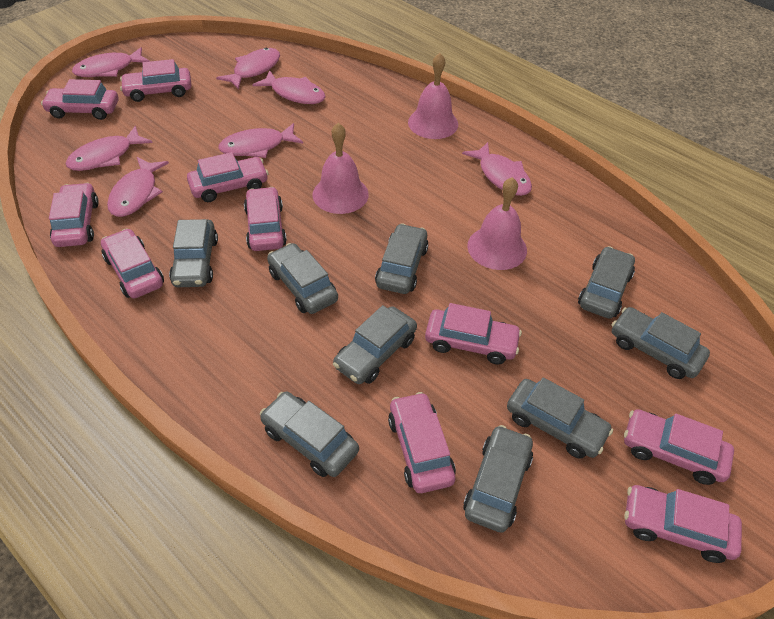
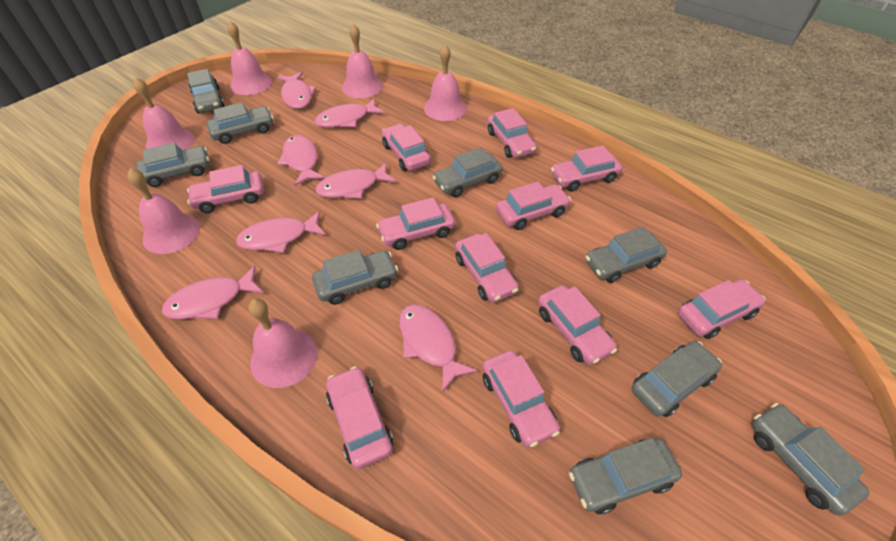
pink bell: [312,123,369,214] [408,53,458,139] [467,177,527,270] = 3 -> [127,168,200,254] [133,78,194,150] [227,21,272,95] [248,299,318,388] [342,24,383,98] [424,45,467,121] = 6
pink car: [41,79,118,120] [49,183,99,247] [101,228,164,298] [120,59,191,102] [187,152,269,202] [244,187,287,251] [388,392,456,493] [425,303,522,364] [624,409,734,485] [624,485,742,563] = 10 -> [187,165,264,213] [326,366,393,469] [376,198,455,250] [382,124,431,171] [455,233,519,303] [482,350,560,447] [488,108,537,158] [496,182,571,230] [538,285,617,365] [551,146,622,192] [678,279,765,339] = 11

